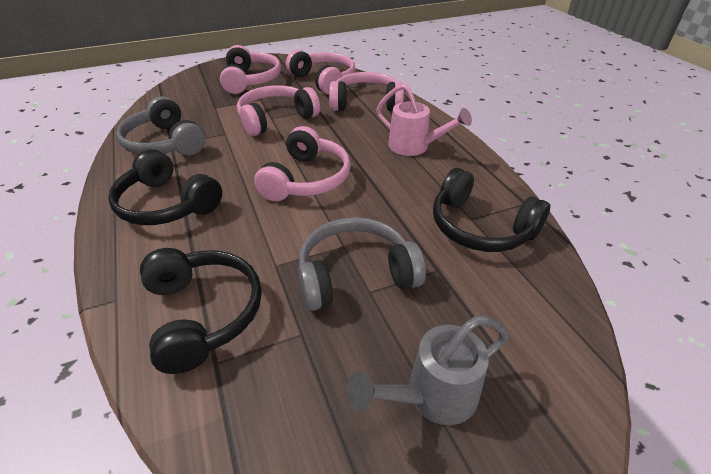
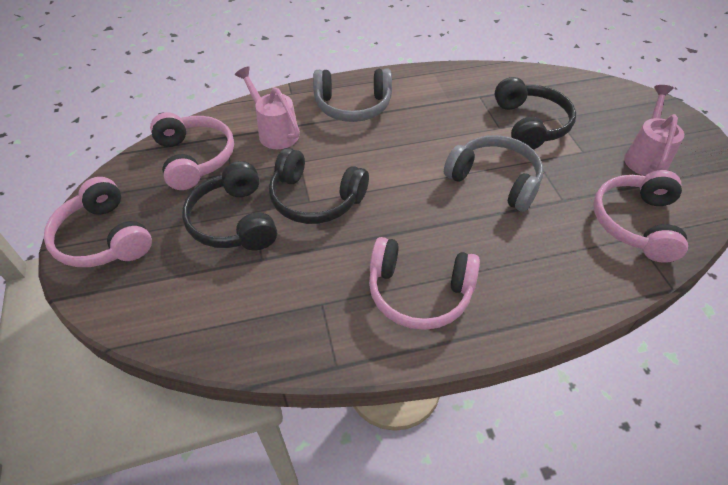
grey watering can: [346,316,508,425] = 1 -> none = 0
pink headphones: [220,45,281,94] [237,85,320,136] [254,126,351,201] [286,49,355,95] [329,72,404,111] = 5 -> [44,177,152,267] [150,112,234,190] [369,237,480,330] [593,170,688,263] = 4
pink watering can: [376,84,472,156] = 1 -> [235,66,300,149] [624,85,684,176] = 2

